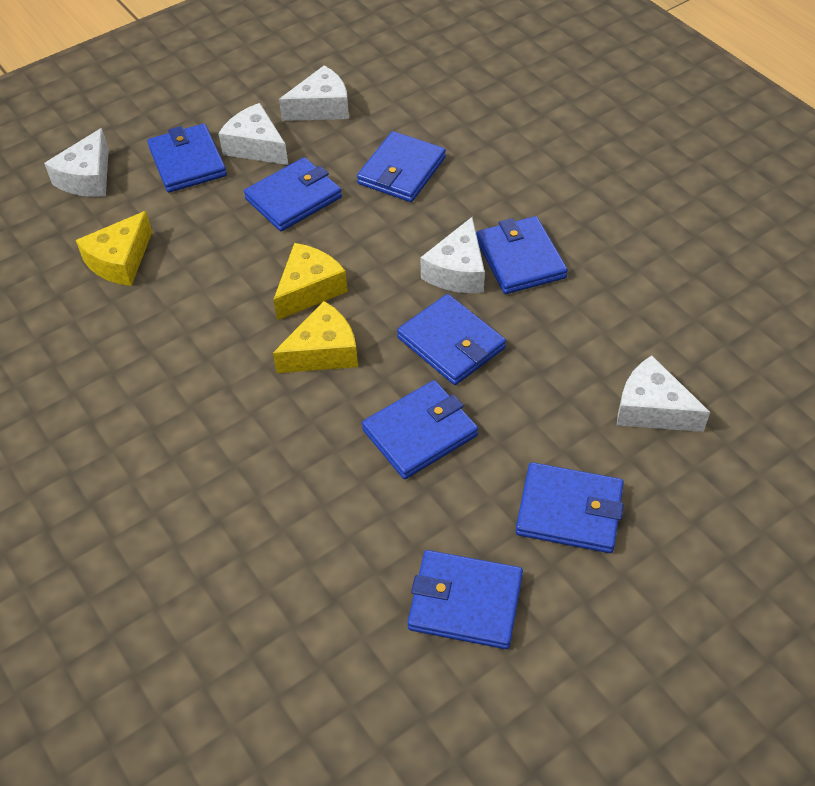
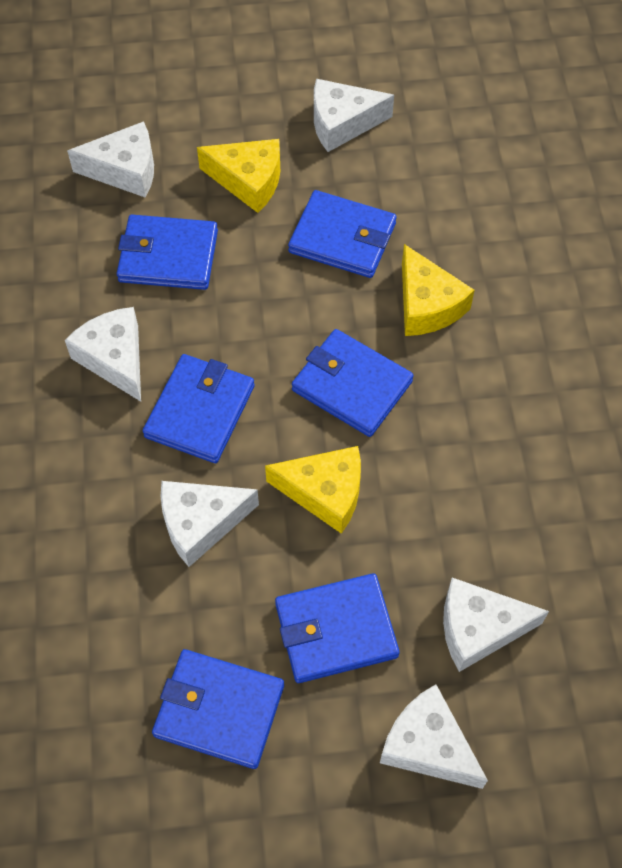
blue wallet: [147,124,227,193] [244,157,342,231] [357,131,446,202] [362,380,478,479] [397,294,506,385] [408,550,523,649] [476,216,568,294] [516,462,624,553] = 8 -> [116,215,218,290] [143,354,255,463] [152,649,284,769] [275,573,400,683] [288,190,397,278] [292,329,414,437] = 6
white cheese: [44,128,109,197] [218,103,288,165] [279,65,349,121] [420,217,485,293] [617,355,710,432] = 5 -> [65,307,141,402] [67,121,154,198] [160,481,259,567] [314,79,394,152] [380,685,488,789] [443,578,549,672] = 6

